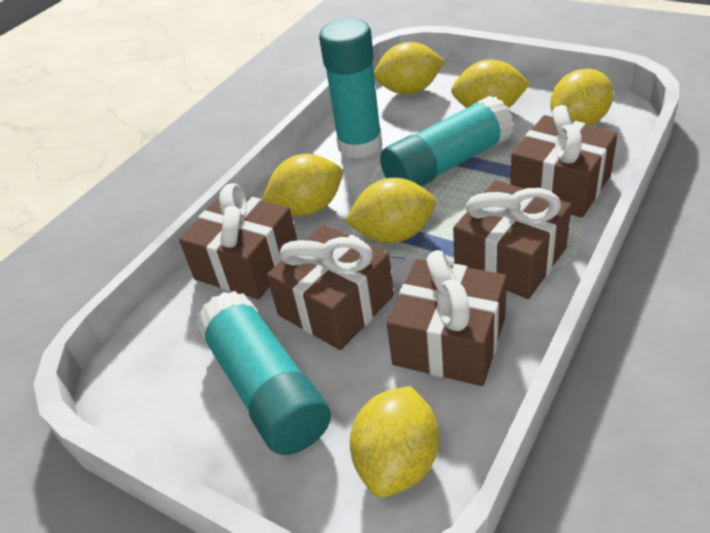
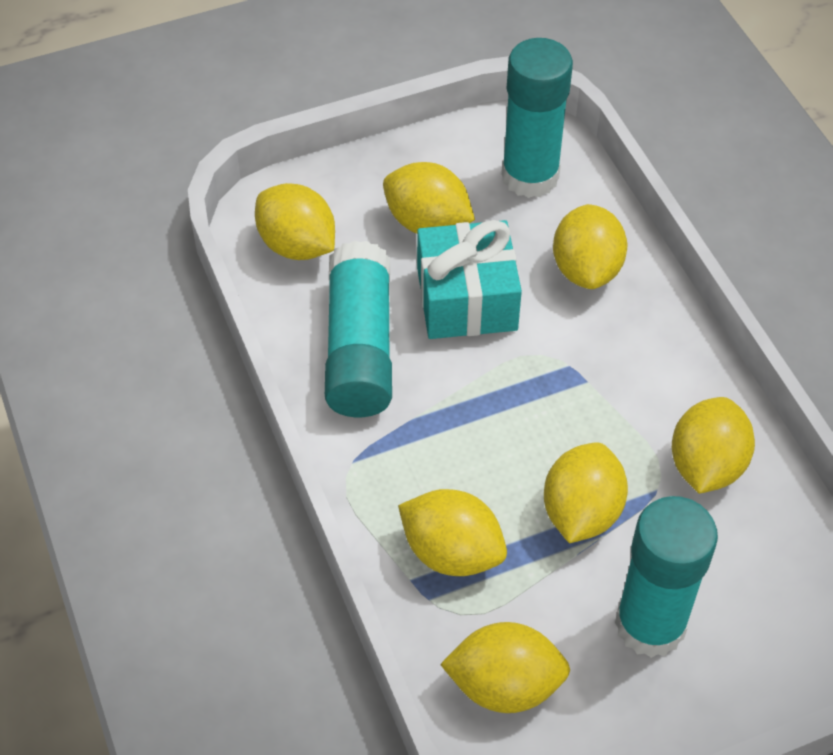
brown gift: [179,183,297,299] [266,224,394,350] [387,250,507,386] [453,180,572,299] [510,105,618,218] = 5 -> none = 0
turquoise gift: none = 0 -> [417,220,522,339] = 1
yellow lemon: [262,154,343,216] [345,178,436,243] [350,386,439,497] [374,42,445,95] [451,59,530,108] [550,69,614,126] = 6 -> [255,183,335,260] [383,162,475,234] [398,489,507,576] [440,622,570,713] [544,442,628,543] [553,204,627,289] [672,397,755,494] = 7

